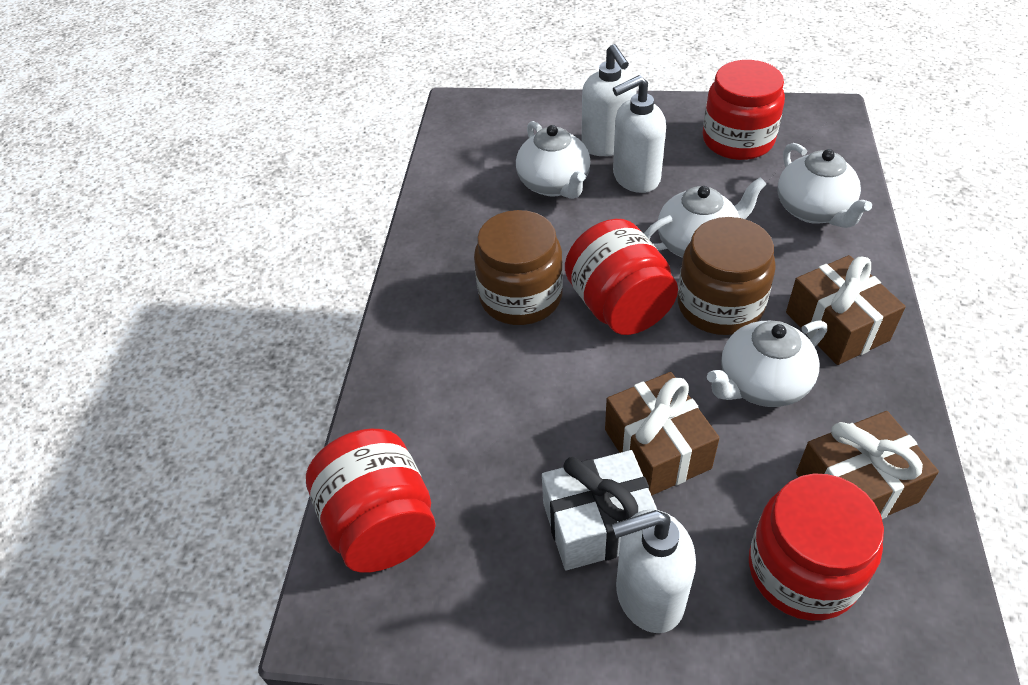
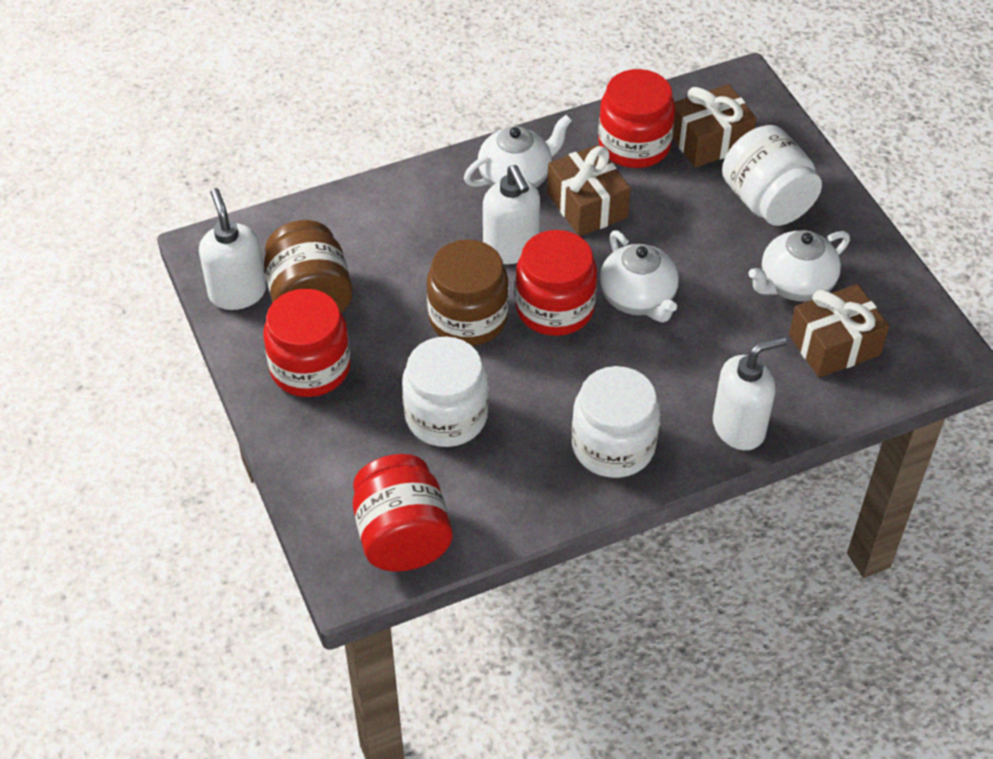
white gift: [542,450,657,570] = 1 -> none = 0
white jar: none = 0 -> [402,337,488,447] [572,366,660,478] [722,125,822,226] = 3
white teapot: [516,121,591,199] [644,177,766,258] [707,320,827,407] [778,143,872,228] = 4 -> [464,115,572,188] [600,230,679,322] [748,230,850,301] = 3

